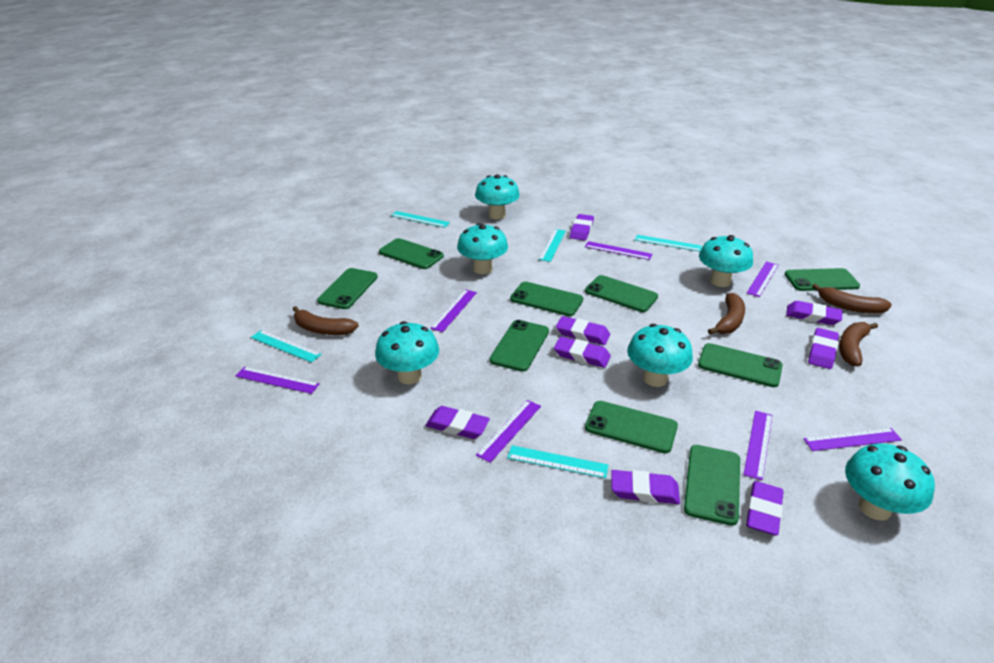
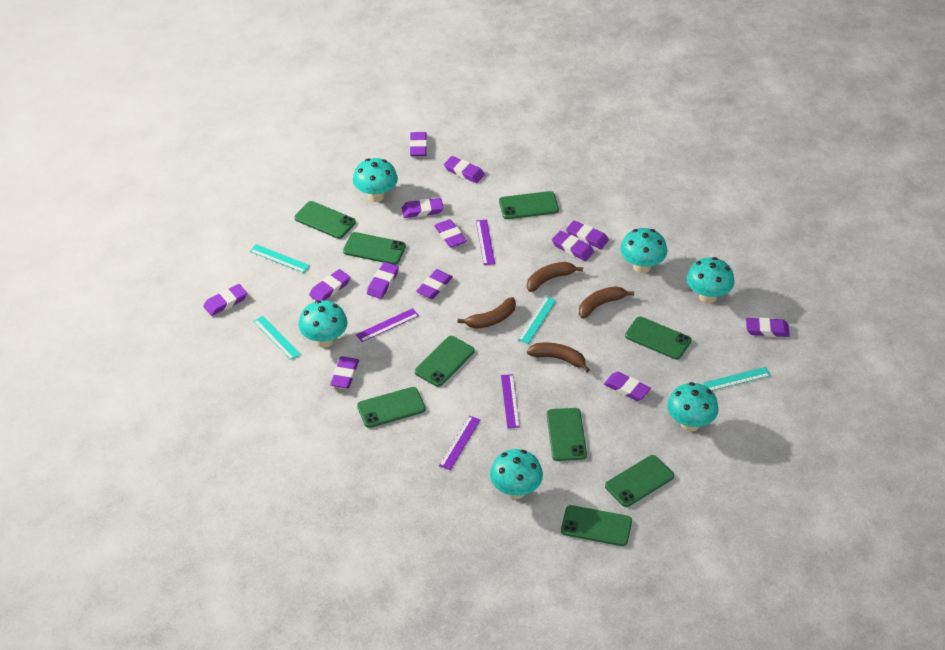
purple eraser: [425,406,490,439] [554,337,611,368] [556,316,610,345] [570,214,594,240] [611,470,680,504] [746,481,784,536] [786,301,842,325] [808,328,839,369] = 8 -> [203,284,247,316] [309,269,350,301] [330,356,359,388] [367,262,399,299] [402,198,444,218] [410,132,427,156] [416,269,453,299] [434,219,467,248] [444,156,485,183] [552,231,594,261] [566,220,609,249] [604,372,651,401] [746,317,790,337] = 13
purple ruler: [236,367,320,394] [430,289,477,332] [476,400,541,463] [585,241,652,260] [743,411,772,480] [747,261,778,297] [803,428,902,451] = 7 -> [356,308,419,342] [439,416,480,470] [476,220,495,265] [501,374,520,428] = 4
turquoise ruler: [251,330,322,363] [391,211,450,228] [507,445,609,478] [539,229,566,262] [635,235,702,252] = 5 -> [250,244,310,273] [253,316,301,360] [518,297,556,344] [703,367,771,391] = 4

